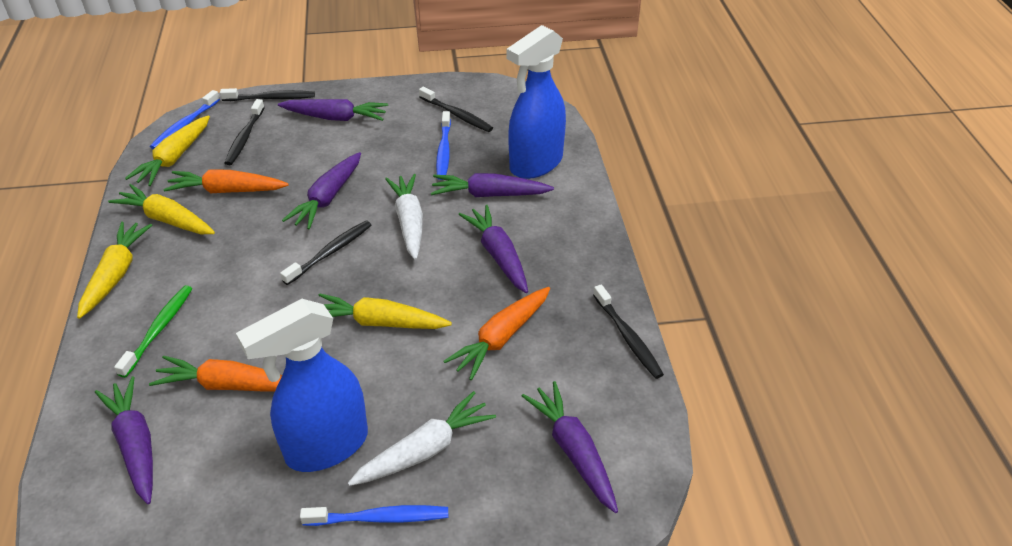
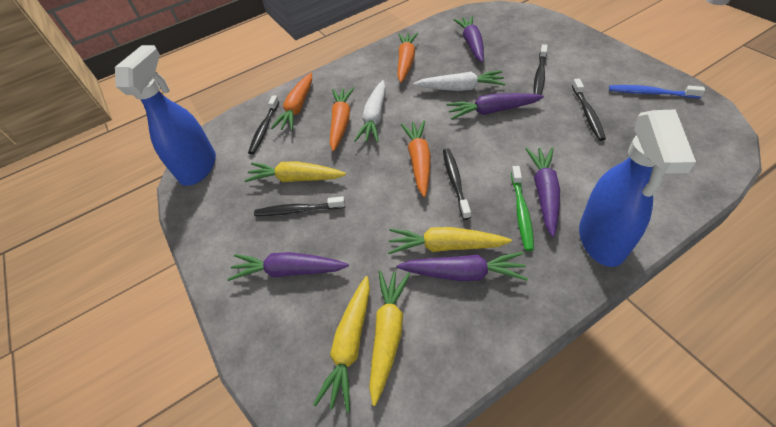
blue toothbrush: [150,90,220,149] [300,505,448,526] [436,111,451,180] = 3 -> [609,85,705,98] = 1
orange carrot: [149,355,282,391] [163,169,288,193] [443,287,550,381] = 3 -> [271,73,312,131] [330,87,354,151] [397,33,418,83] [401,120,431,197] = 4
purple carrot: [95,376,153,504] [278,99,388,121] [282,152,361,230] [431,173,554,197] [459,205,528,293] [522,381,618,513] = 6 -> [227,252,349,281] [397,252,528,281] [446,93,544,120] [454,16,484,62] [526,147,560,237] = 5

